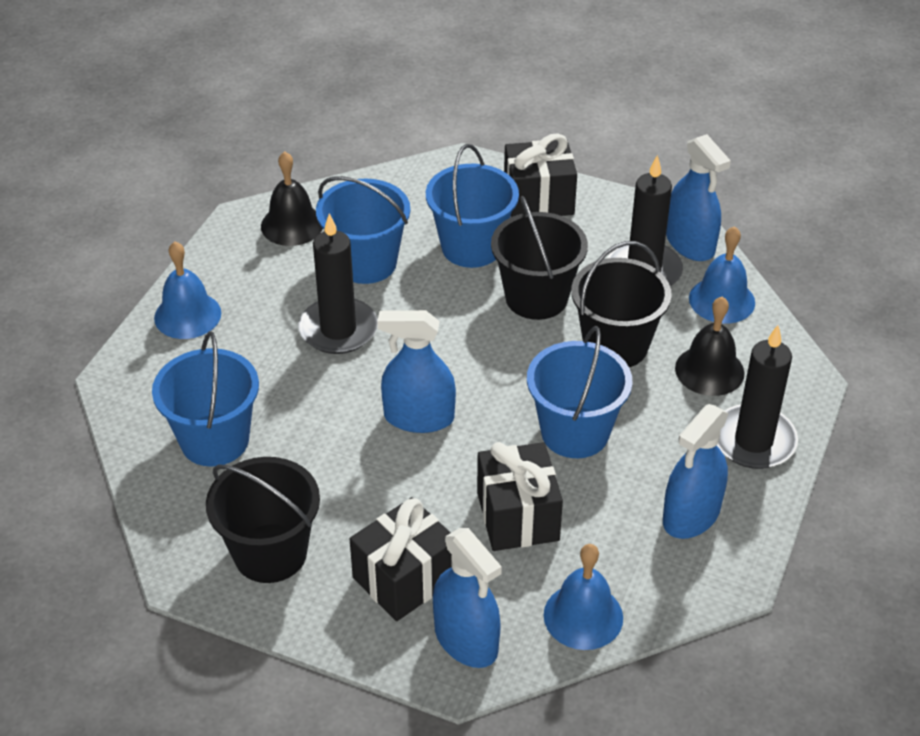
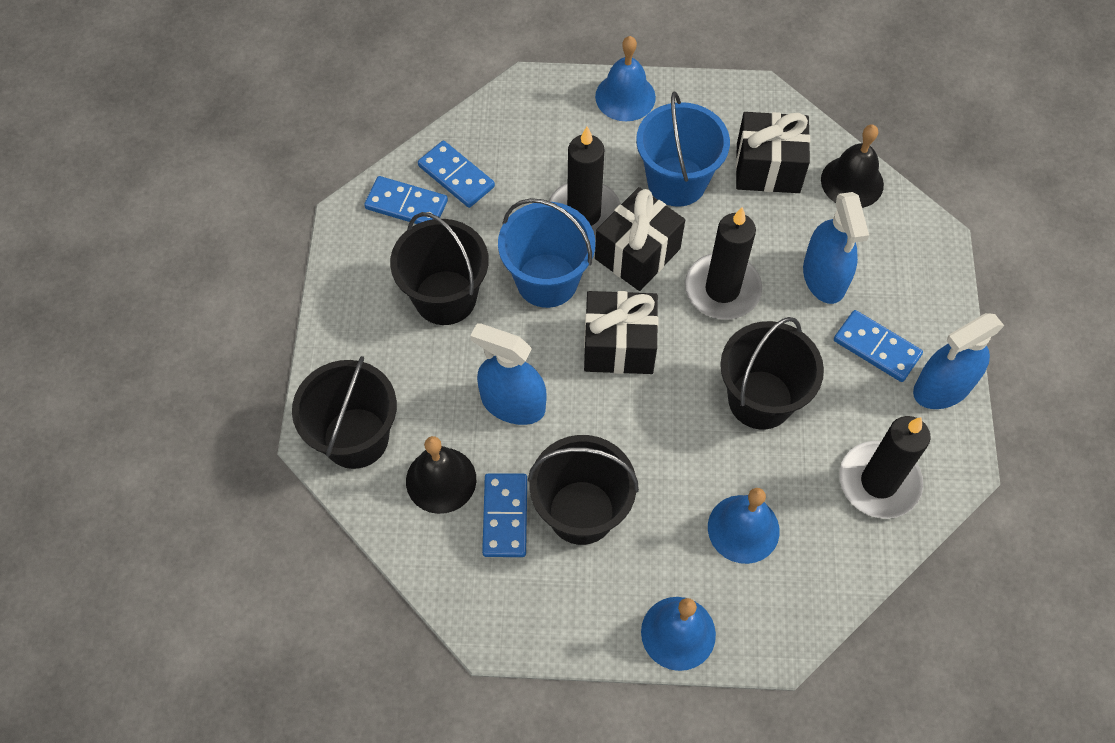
black bucket: [206,457,320,583] [491,196,588,320] [571,241,672,367] = 3 -> [292,356,397,469] [390,212,489,325] [528,435,639,545] [720,317,824,430] = 4
blue bucket: [152,331,259,467] [316,176,410,284] [426,144,519,268] [527,326,633,458] = 4 -> [498,198,595,308] [636,92,730,207] = 2
blue domino: none = 0 -> [364,176,448,224] [418,141,495,208] [482,473,527,557] [834,310,923,382] = 4
blue spray bottle: [377,310,456,433] [433,528,502,668] [663,404,729,539] [666,134,731,261] = 4 -> [470,323,547,425] [803,192,869,304] [913,313,1004,409] = 3

